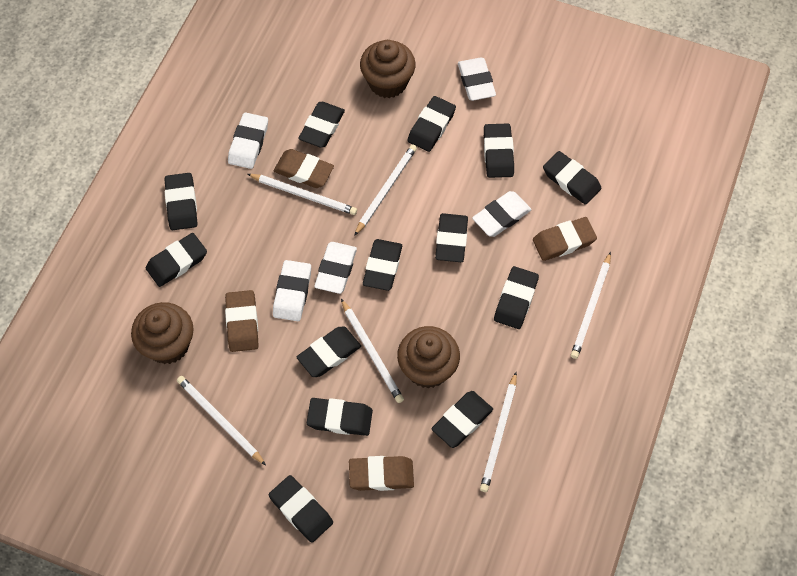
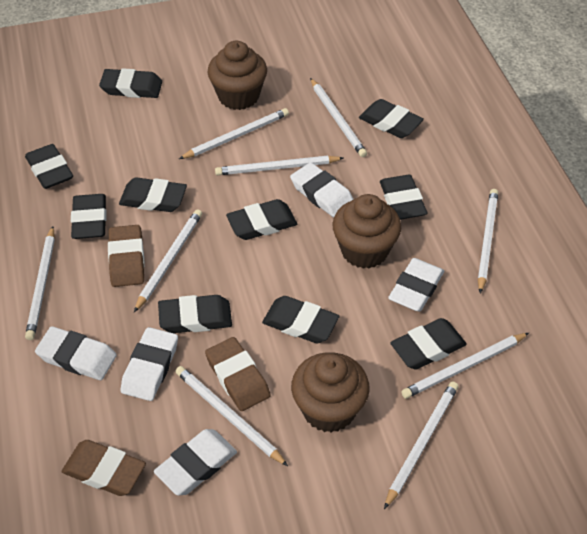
black eraser: [146,233,207,287] [165,173,197,230] [269,475,333,543] [297,326,361,377] [298,102,345,148] [307,398,373,436] [363,239,402,291] [407,96,456,152] [432,391,493,448] [435,213,468,262] [484,124,514,178] [494,266,539,329] [543,151,601,205] = 13 -> [25,144,73,189] [71,194,107,239] [99,68,162,98] [119,177,187,212] [158,295,232,333] [226,199,297,240] [262,296,339,343] [359,99,424,138] [380,175,427,220] [390,318,467,370] = 10
brown eraser: [225,290,259,352] [274,149,334,188] [349,456,414,491] [533,217,597,261] = 4 -> [62,440,146,496] [108,225,145,287] [205,337,271,411] = 3
white pencil: [177,376,266,465] [248,174,357,215] [341,299,404,403] [354,145,417,236] [480,372,517,492] [571,252,611,359] = 6 -> [25,226,55,340] [134,209,202,312] [175,366,288,466] [179,108,289,159] [215,156,343,175] [310,78,367,157] [384,381,458,509] [401,333,529,399] [478,189,498,294] = 9

